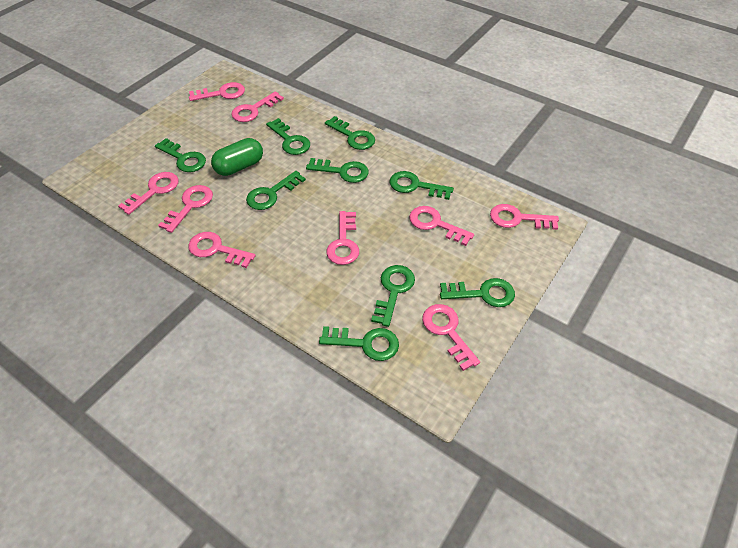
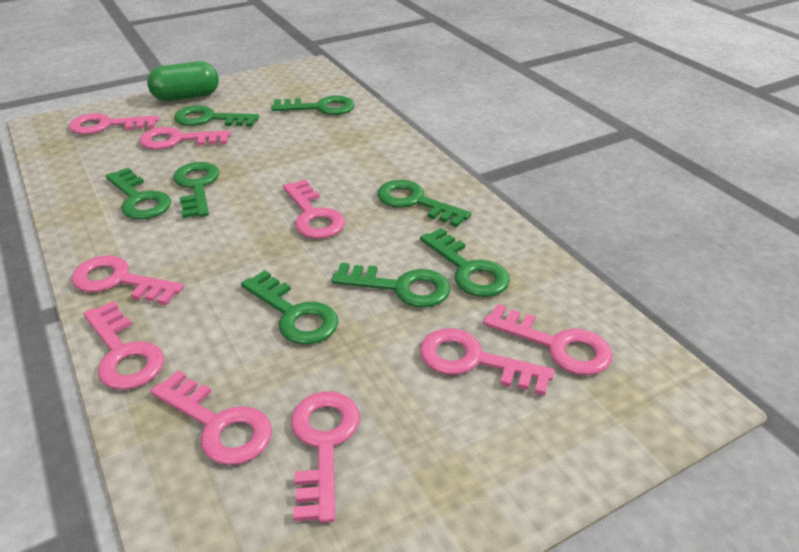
green key: [155,138,206,172] [246,171,306,210] [266,118,310,155] [306,158,369,183] [319,326,399,361] [325,116,375,150] [371,265,415,327] [389,171,454,200] [440,278,515,307] = 9 -> [106,168,171,220] [173,162,219,218] [174,105,259,127] [241,270,338,344] [272,95,355,115] [331,263,451,308] [377,180,471,227] [420,228,510,297] = 8

